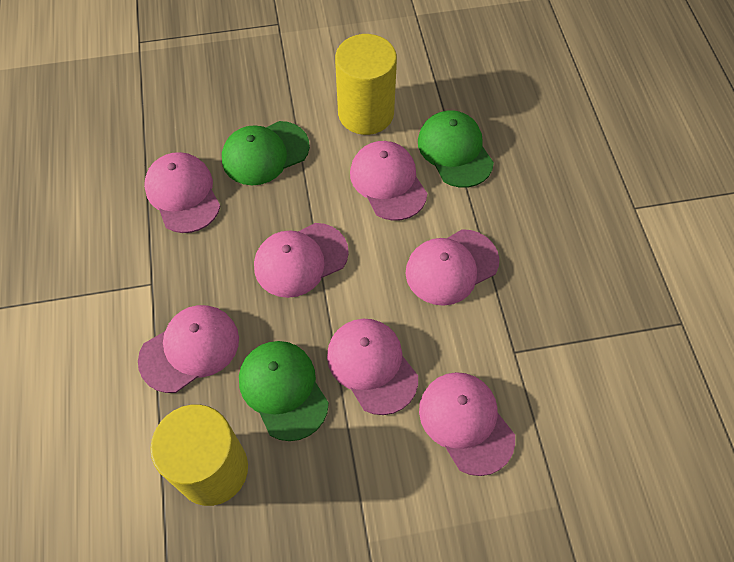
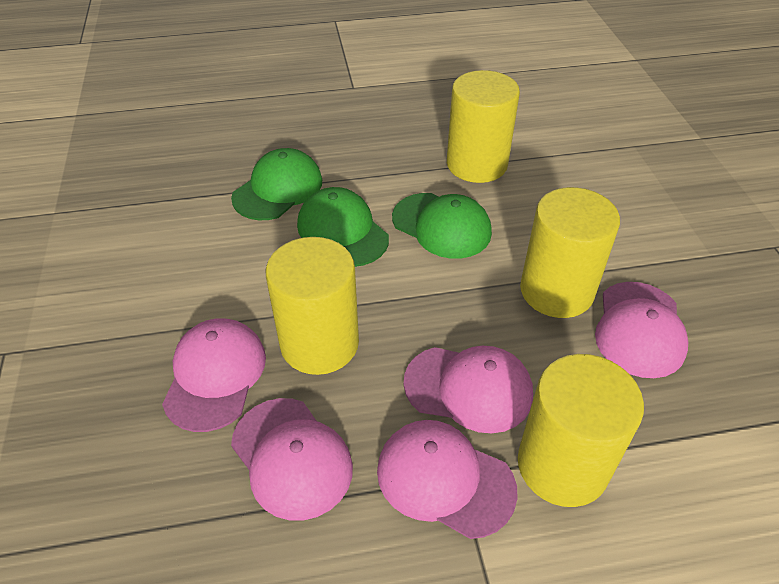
pink cap: [138,305,239,393] [144,152,220,233] [254,223,349,298] [327,319,418,415] [350,141,427,221] [406,229,499,306] [419,372,515,476] = 7 -> [162,319,266,432] [231,398,353,521] [377,420,518,539] [404,346,533,433] [595,282,688,378] = 5
yellow cylinder: [150,404,248,506] [335,34,397,135] = 2 -> [266,237,359,375] [447,70,520,183] [518,354,644,507] [520,187,620,318] = 4

